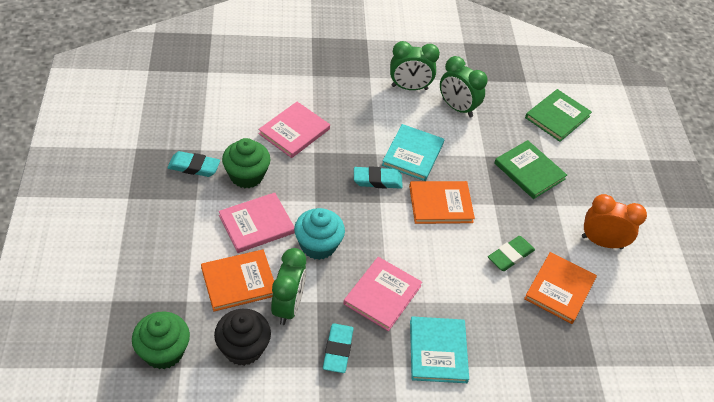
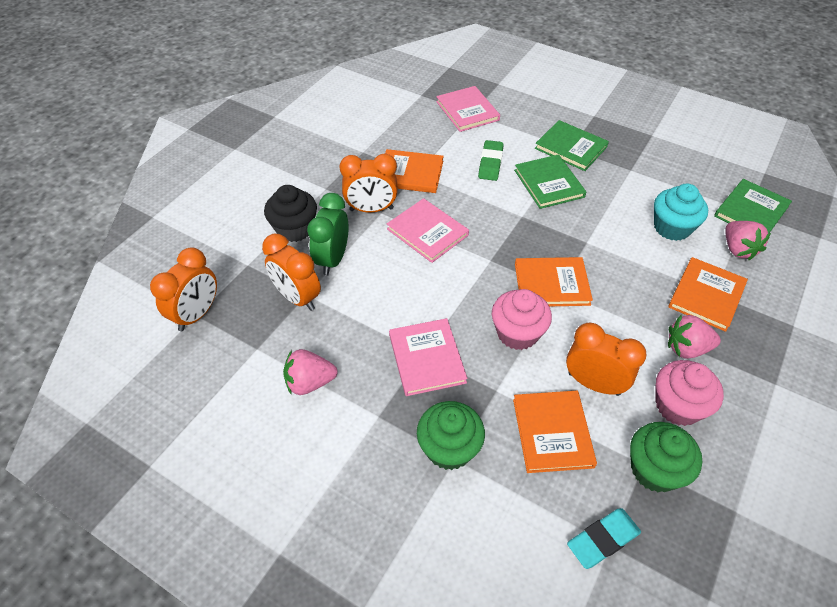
green book: [494,140,567,199] [525,89,592,142] = 2 -> [514,154,586,209] [535,120,609,171] [714,179,792,234] = 3
green clock: [271,248,306,325] [390,41,440,90] [440,56,488,117] = 3 -> [307,193,348,276] = 1
orange book: [201,250,274,311] [409,181,475,224] [524,252,597,324] = 3 -> [385,149,444,193] [513,391,597,473] [515,257,593,306] [668,257,748,332] = 4
orange clock: [582,194,647,249] = 1 -> [150,247,217,331] [262,234,321,311] [339,153,398,213] [566,322,647,396] = 4
pink cupcake: none = 0 -> [492,289,552,350] [656,360,724,426] = 2
pink strawberry: none = 0 -> [283,349,338,395] [668,315,721,359] [725,221,771,260] = 3
turquoise book: [382,124,444,181] [410,316,469,383] = 2 -> none = 0
turquoise eraser: [167,151,220,177] [323,323,354,373] [354,166,403,189] = 3 -> [567,508,641,569] = 1

